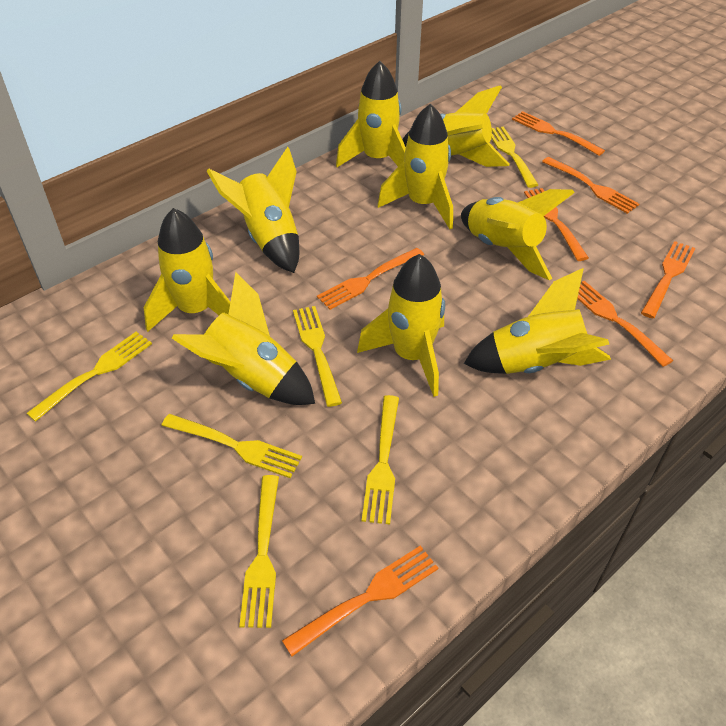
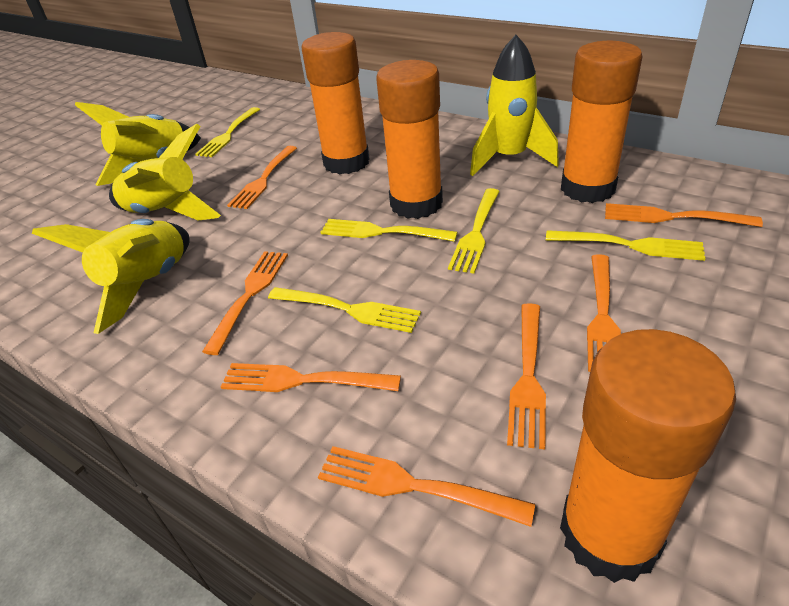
orange glue stick: none = 0 -> [301,32,369,174] [376,60,443,219] [560,329,736,583] [561,41,643,203] = 4
yellow fork: [26,332,152,422] [161,414,302,478] [239,475,279,628] [293,306,342,407] [362,395,399,524] [491,127,538,188] = 6 -> [195,107,260,157] [268,287,421,333] [320,219,458,242] [448,188,500,273] [546,230,706,261] = 5
yellow rocket: [144,208,230,332] [172,272,315,405] [207,147,299,273] [336,61,406,167] [357,254,445,397] [377,104,453,229] [402,85,510,167] [461,189,575,280] [464,268,611,374] = 9 -> [32,219,190,334] [75,102,201,186] [109,124,221,220] [470,35,559,176] = 4

